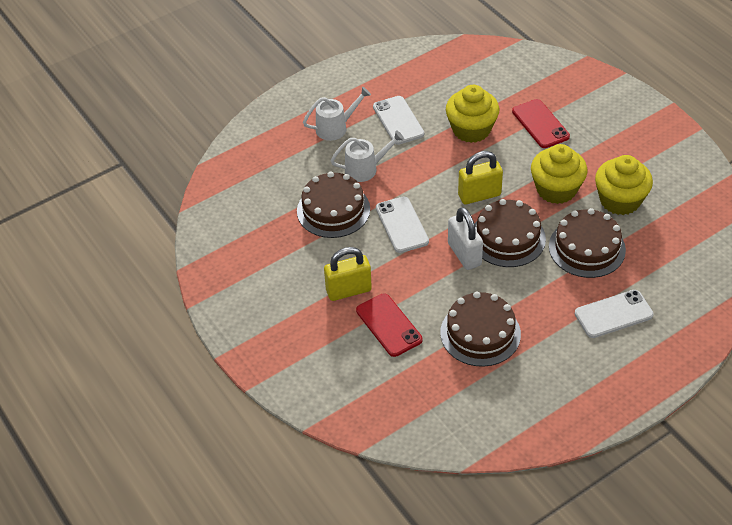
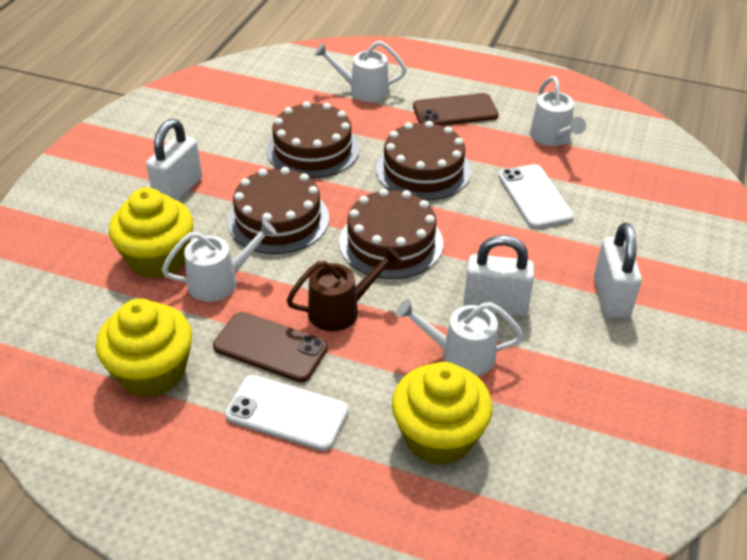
brown phone: none = 0 -> [213,312,328,382] [413,93,499,126] = 2
brown watering can: none = 0 -> [286,246,401,331] = 1
red phone: [356,293,422,357] [512,99,570,148] = 2 -> none = 0
white padlock: [448,207,483,270] = 1 -> [146,119,202,201] [463,235,534,316] [594,223,642,319] = 3
white phone: [373,96,424,145] [376,197,429,253] [575,290,654,338] = 3 -> [225,375,348,451] [498,164,574,228] = 2
white watering can: [303,87,371,141] [330,130,404,182] = 2 -> [162,219,277,302] [314,41,407,102] [396,299,524,376] [530,76,586,146] = 4
yellow padlock: [324,247,372,301] [458,151,503,205] = 2 -> none = 0

